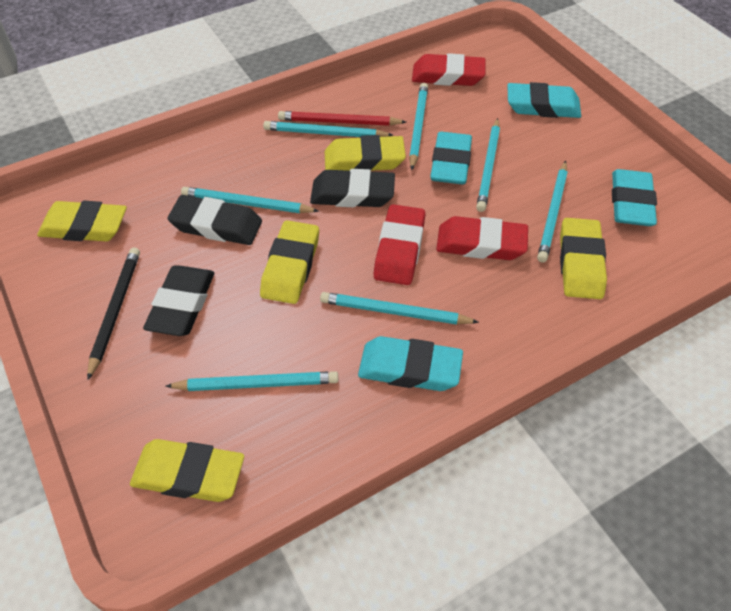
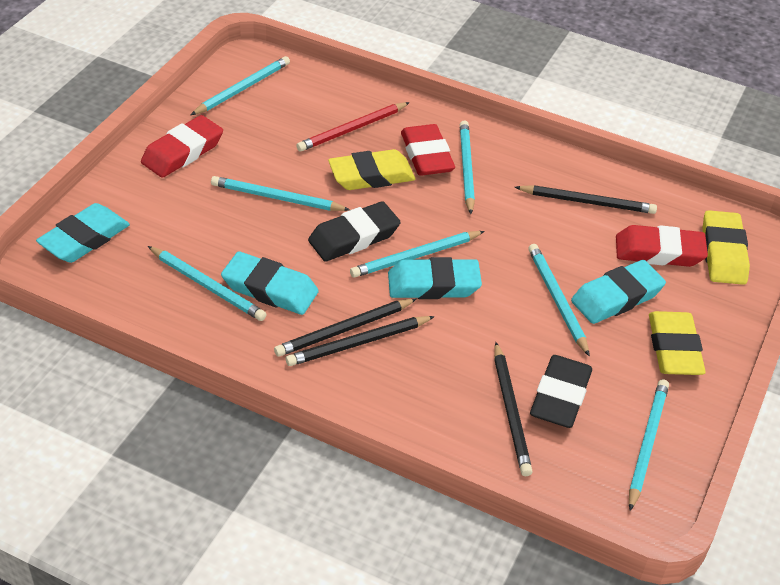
black eraser: [143,265,214,336] [168,195,262,245] [310,169,395,207] = 3 -> [308,201,401,262] [530,355,592,428] = 2
black pencil: [87,248,140,380] = 1 -> [274,299,416,357] [286,316,435,366] [494,342,533,476] [515,185,657,214] = 4
yellow eraser: [37,201,127,241] [130,439,244,502] [260,220,319,304] [325,135,406,171] [560,218,607,299] = 5 -> [328,149,415,190] [649,311,706,375] [702,210,750,285] = 3

